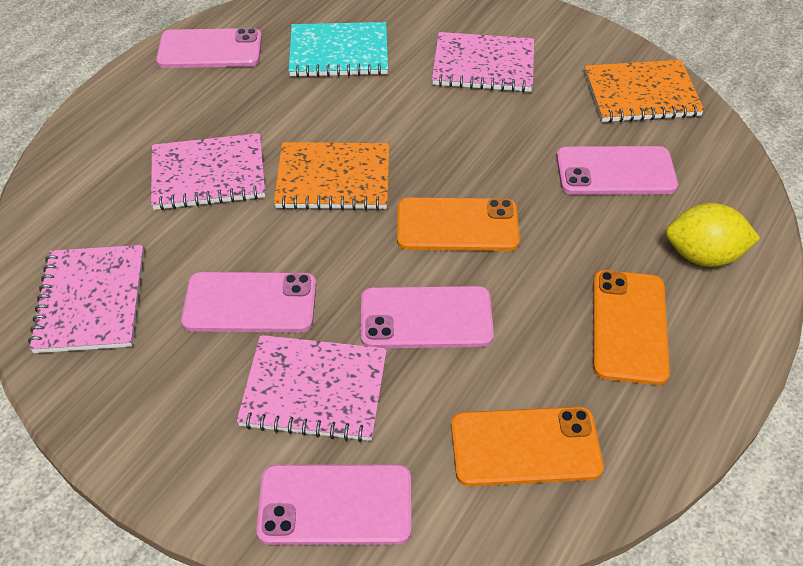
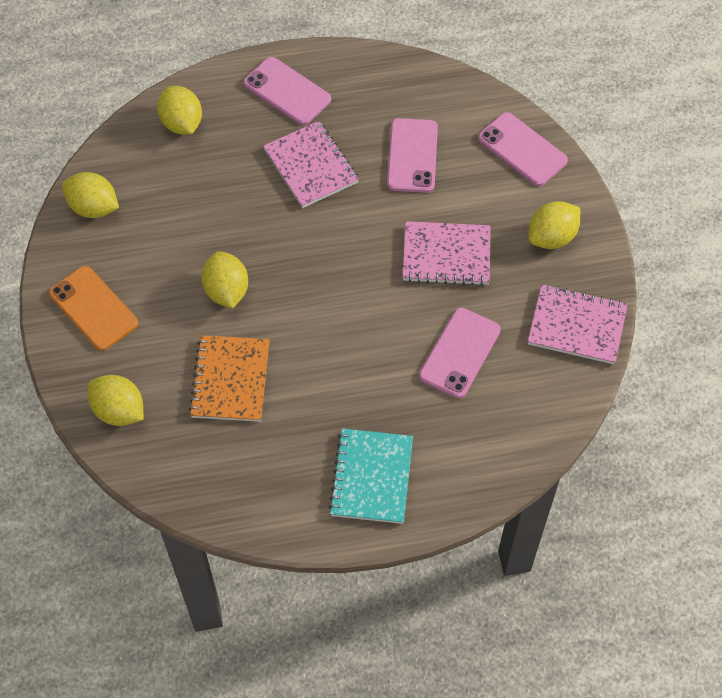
orange notebook: [274,142,389,210] [584,60,704,123] = 2 -> [189,335,270,422] = 1
orange phone: [397,197,520,251] [451,407,604,486] [593,270,670,385] = 3 -> [49,266,138,351] = 1
pink notebook: [28,245,144,353] [151,133,265,210] [236,335,387,442] [432,32,534,92] = 4 -> [263,121,359,208] [402,221,491,286] [528,284,628,364] = 3
pink phone: [156,28,262,68] [181,272,316,332] [256,464,411,545] [361,286,494,348] [556,146,678,195] = 5 -> [244,57,331,125] [387,118,438,193] [419,308,501,398] [478,112,568,186] = 4
yellow lemon: [666,203,760,267] = 1 -> [62,172,119,218] [88,375,144,426] [157,86,202,134] [201,251,248,309] [529,201,580,249] = 5

